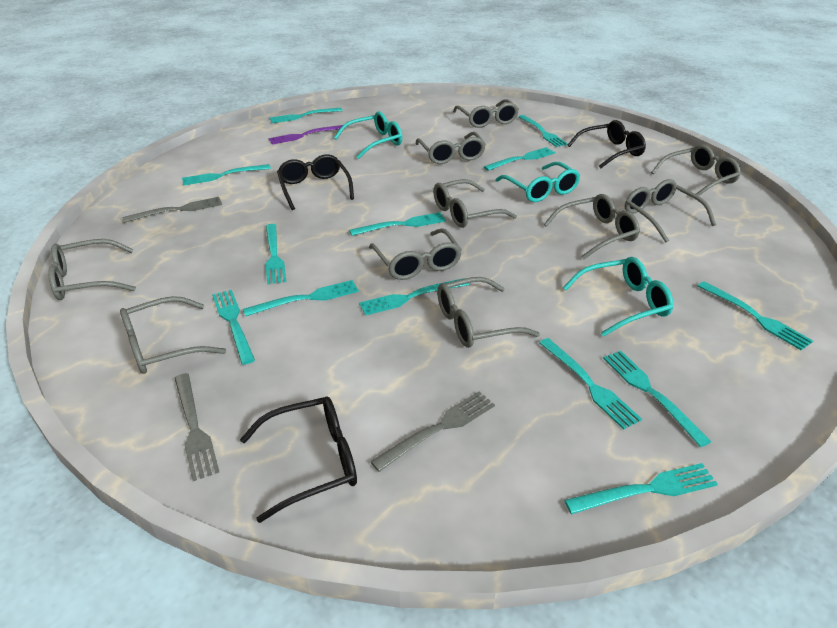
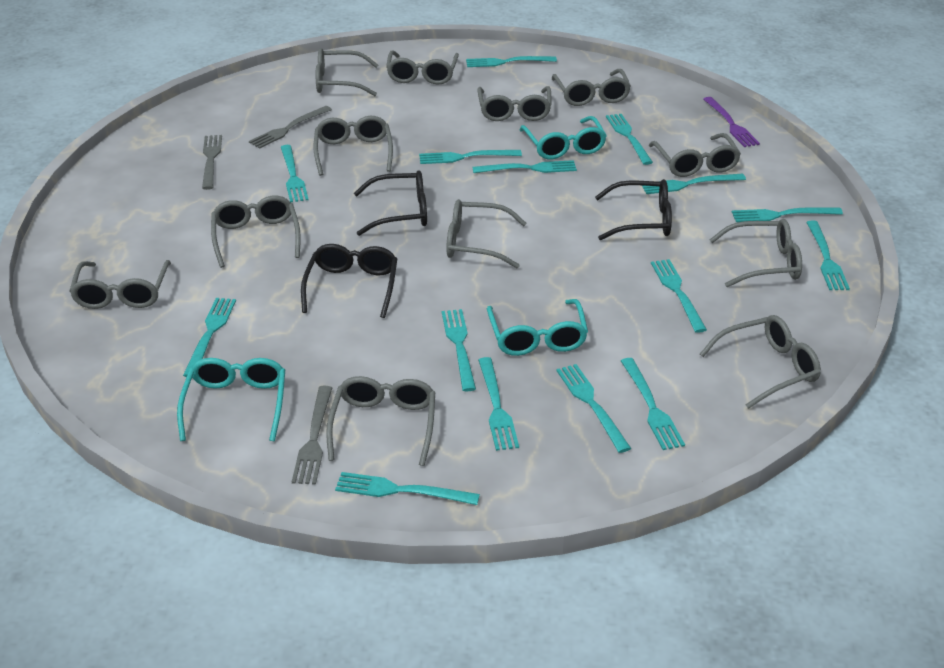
grey glasses: [48,239,136,300] [120,296,226,374] [369,228,462,280] [416,132,486,164] [433,179,517,228] [437,277,540,348] [453,99,519,128] [544,194,640,259] [625,179,716,243] [651,144,741,196] = 10 -> [69,260,171,309] [211,196,301,268] [314,116,393,176] [316,48,378,96] [326,376,435,466] [386,50,459,85] [446,199,526,268] [477,86,552,121] [552,69,631,106] [649,133,741,177] [700,315,821,409] [710,219,802,287] = 12
turquoise fork: [182,164,271,186] [212,290,255,365] [243,280,359,317] [266,224,286,284] [270,108,343,123] [349,212,446,236] [359,278,469,316] [484,147,555,171] [519,115,568,147] [539,338,642,430] [564,463,718,514] [603,351,712,447] [698,282,813,350] = 13 -> [183,298,236,378] [281,145,309,203] [335,472,480,505] [419,150,522,164] [442,309,476,391] [466,56,557,67] [472,160,577,173] [478,357,519,451] [556,364,631,453] [606,114,653,165] [621,358,685,450] [641,173,746,194] [651,259,707,333] [732,207,843,222] [806,221,850,290] = 15

